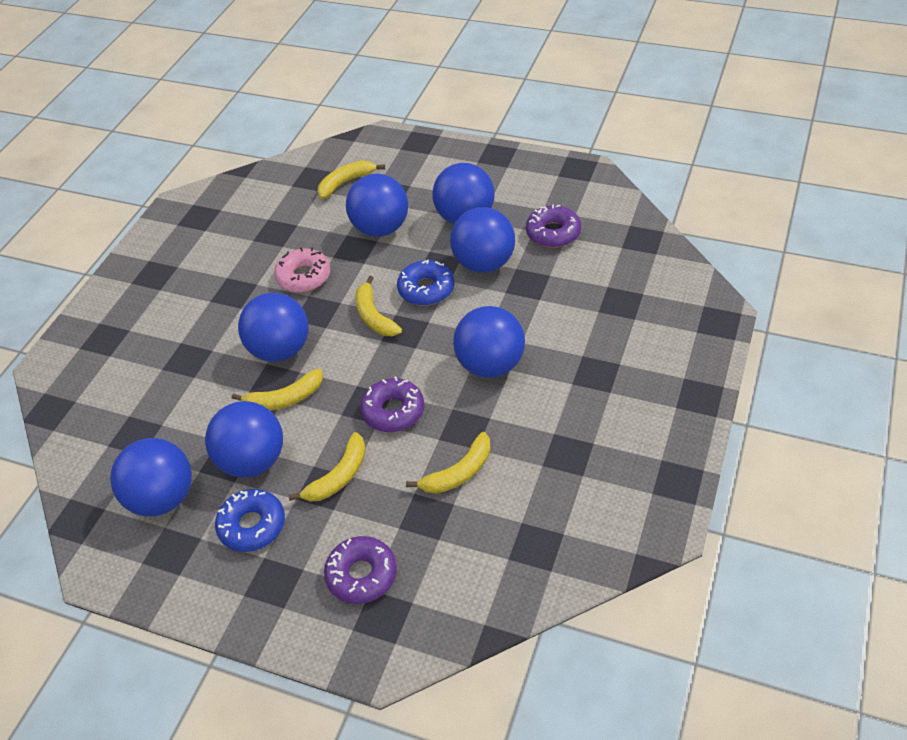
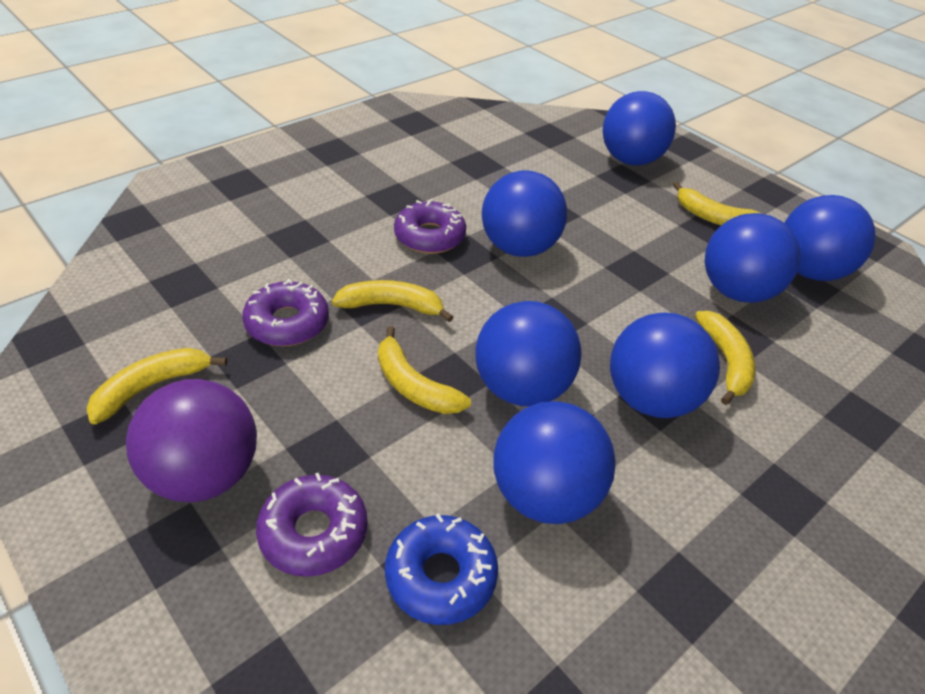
blue donut: [215,489,285,552] [397,260,454,305] = 2 -> [385,513,498,625] = 1
pink donut: [274,247,330,293] = 1 -> none = 0
purple ball: none = 0 -> [126,379,257,502] = 1

